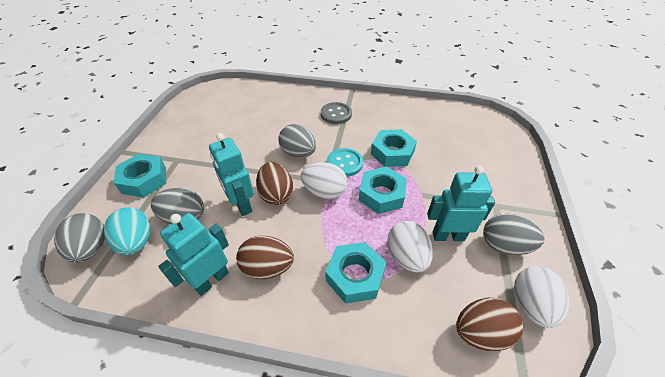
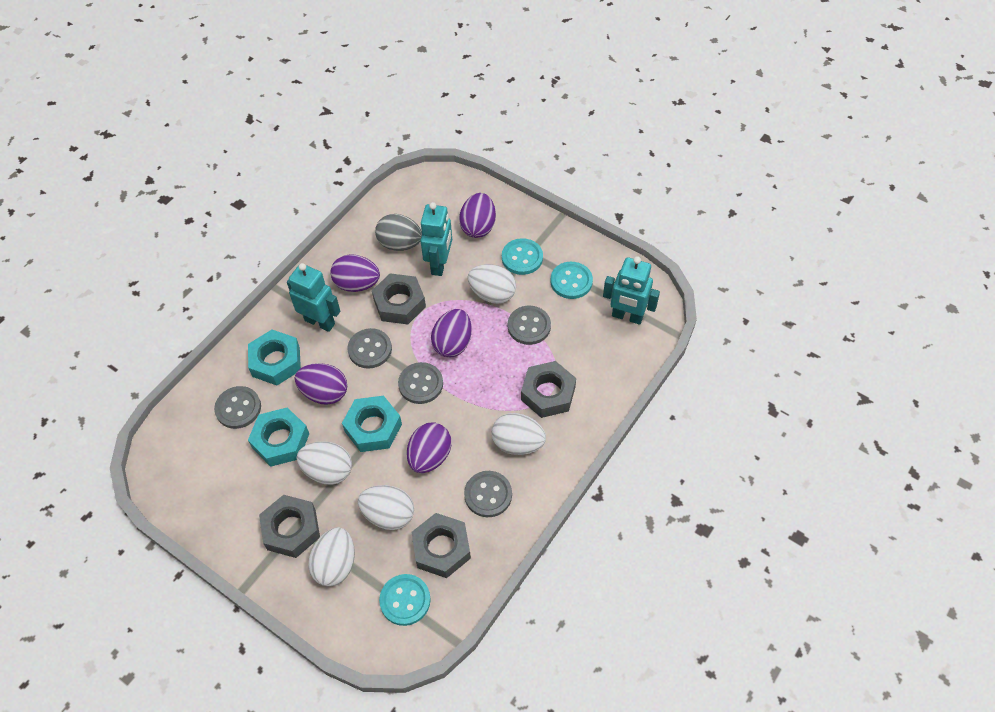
brown egg: [236,236,294,279] [256,162,293,205] [456,297,523,351] = 3 -> none = 0
grey button: [321,102,352,124] = 1 -> [214,386,261,429] [347,328,392,369] [398,362,443,404] [464,471,512,517] [508,306,551,345] = 5
grey egg: [54,213,105,263] [151,188,204,224] [278,124,316,158] [483,214,545,255] = 4 -> [375,214,422,251] = 1
grey nut: none = 0 -> [259,495,320,558] [372,273,426,324] [412,513,471,578] [521,361,576,418] = 4
purple egg: none = 0 -> [295,363,347,405] [331,254,380,292] [407,422,451,473] [431,309,472,357] [459,193,496,238] = 5
turquoise button: [327,148,363,177] = 1 -> [379,574,431,626] [502,238,543,275] [550,262,593,299] = 3
turquoise egg: [104,207,151,255] = 1 -> none = 0
turquoise nut: [114,154,166,198] [325,242,386,304] [359,166,407,214] [371,129,417,167] = 4 -> [248,330,301,386] [248,407,309,467] [342,396,402,452] = 3
white egg: [301,162,347,199] [387,221,433,273] [514,266,569,328] = 3 -> [297,441,352,485] [308,527,355,587] [358,485,414,530] [467,264,516,304] [491,413,546,455] = 5

